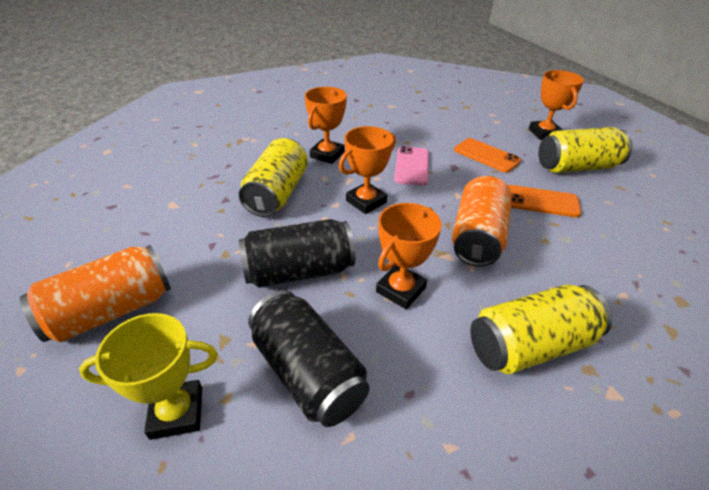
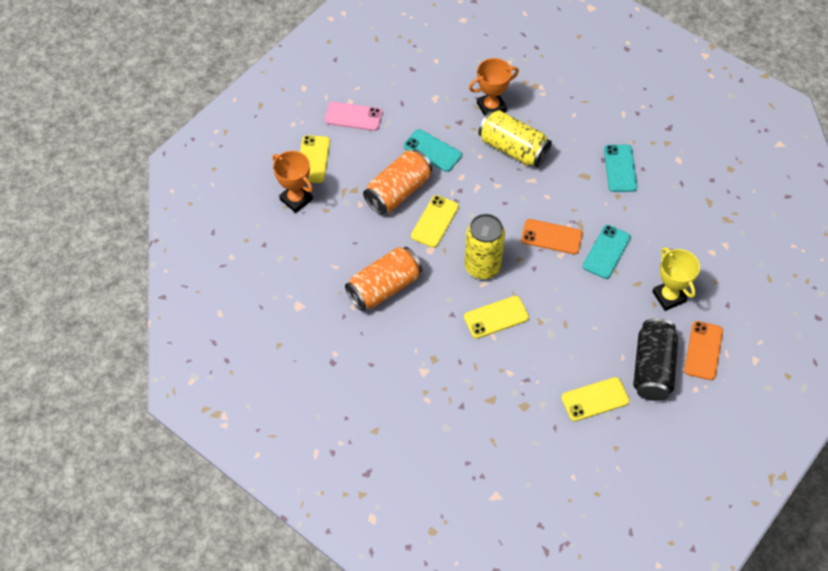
black can: [239,219,355,288] [248,290,370,427] = 2 -> [633,318,678,401] = 1
orange trophy: [305,87,347,164] [339,126,396,214] [376,203,442,309] [529,70,584,140] = 4 -> [272,151,313,213] [469,58,519,116] = 2
turquoise phone: none = 0 -> [404,129,462,172] [583,225,631,279] [604,145,637,192] = 3
yellow can: [239,138,308,217] [470,285,612,374] [538,127,633,173] = 3 -> [464,214,505,279] [478,110,552,167] = 2
yellow phone: none = 0 -> [300,135,330,183] [411,195,459,248] [464,296,529,339] [561,377,630,421] = 4

